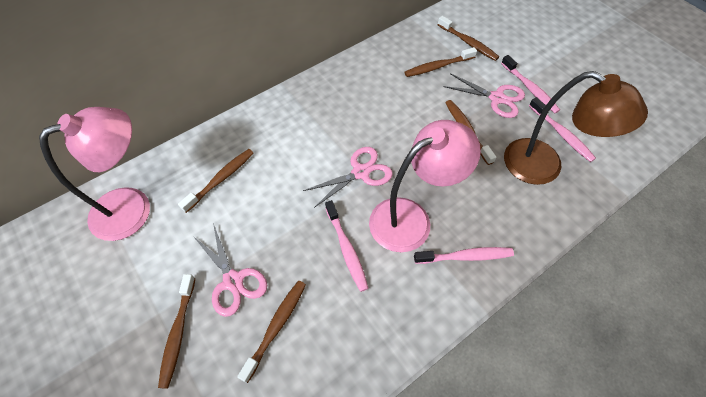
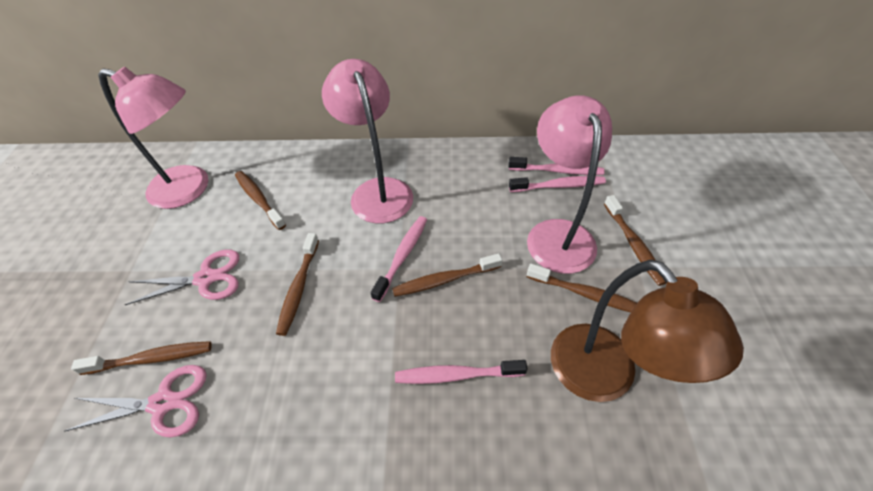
pink lamp: [39,107,150,241] [369,120,481,252] = 2 -> [98,67,208,209] [322,59,413,223] [527,95,612,274] = 3
pink scissors: [193,224,267,317] [303,147,393,208] [443,73,525,118] = 3 -> [64,365,207,437] [125,249,239,305] = 2

